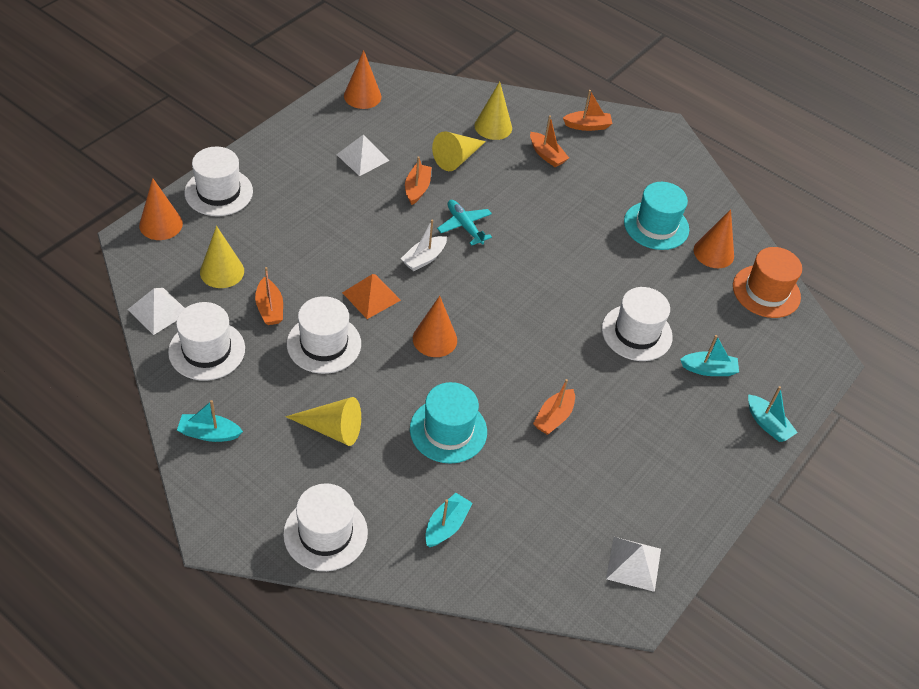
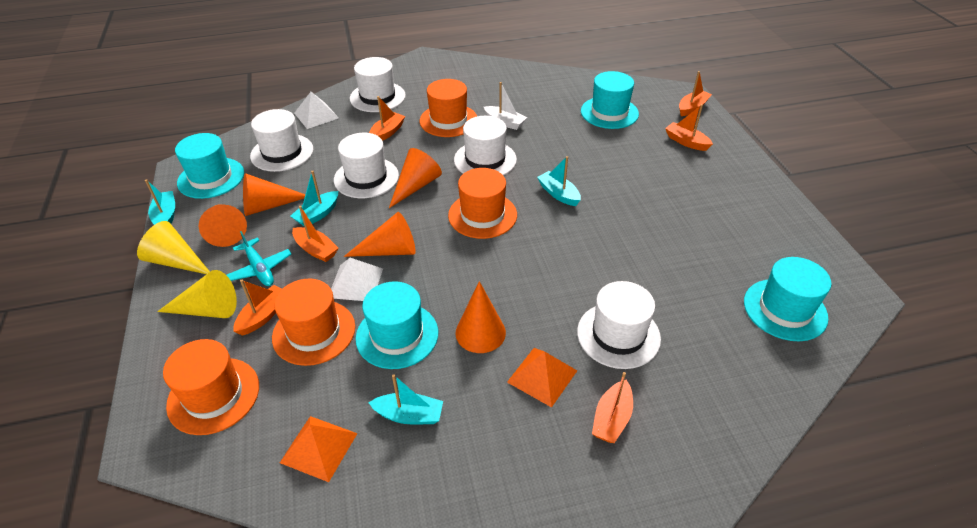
orange boat: [255,267,283,325] [405,156,431,205] [530,115,569,167] [533,379,575,435] [563,90,613,131] = 5 -> [233,280,282,336] [292,206,338,262] [369,96,405,141] [592,372,633,443] [665,104,713,151] [679,71,712,116] = 6
orange cone: [139,178,183,240] [344,50,381,109] [413,296,457,357] [694,209,734,268] = 4 -> [199,205,247,247] [243,173,306,216] [344,212,416,257] [389,148,442,208] [455,281,506,353] = 5
orange hat: [733,247,802,318] = 1 -> [163,339,259,435] [272,279,355,366] [420,79,477,137] [448,168,517,239] = 4
orange pyramid: [342,274,401,319] = 1 -> [280,416,358,482] [507,348,577,408] = 2
turquoise hat: [410,382,487,464] [624,182,689,250] = 2 -> [175,133,244,199] [355,281,438,369] [581,71,639,129] [744,257,832,341] = 4
white pyramid: [127,288,185,335] [336,134,390,176] [606,537,661,592] = 3 -> [294,92,339,129] [331,258,383,301] = 2
yellow cone: [200,226,244,288] [285,397,361,446] [432,131,486,171] [474,81,512,140] = 4 -> [137,221,210,274] [157,270,237,318] = 2

